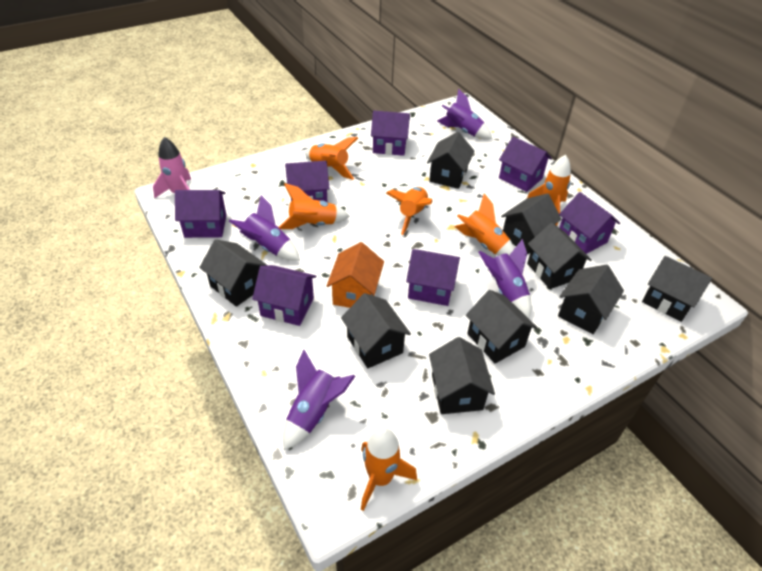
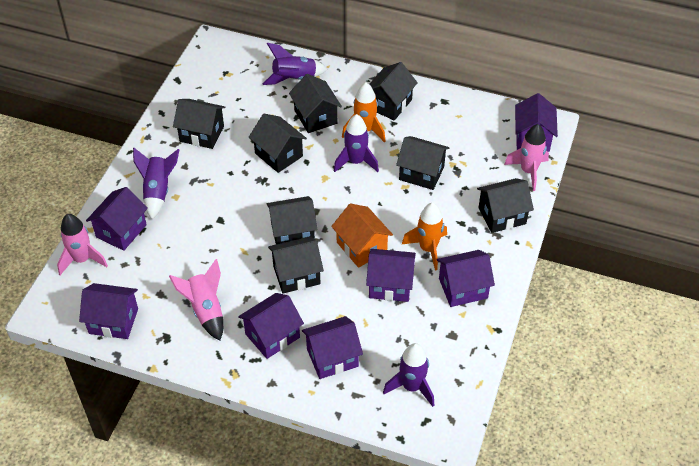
black house: [199,239,267,307] [341,293,411,368] [427,132,475,189] [429,337,495,414] [466,290,537,364] [501,193,561,254] [527,223,592,289] [558,265,624,334] [642,256,712,322] = 9 -> [173,99,225,149] [249,114,307,173] [267,196,317,244] [268,236,324,294] [289,74,342,133] [369,62,418,120] [396,136,450,190] [477,178,534,233] = 8
orange rocket: [278,183,350,229] [305,137,358,180] [361,427,417,511] [386,187,432,235] [454,193,515,256] [527,155,571,226] = 6 -> [342,83,385,142] [402,203,447,270] = 2
pink rocket: [153,137,191,198] = 1 -> [57,214,108,275] [169,259,223,341] [504,124,549,191] = 3

